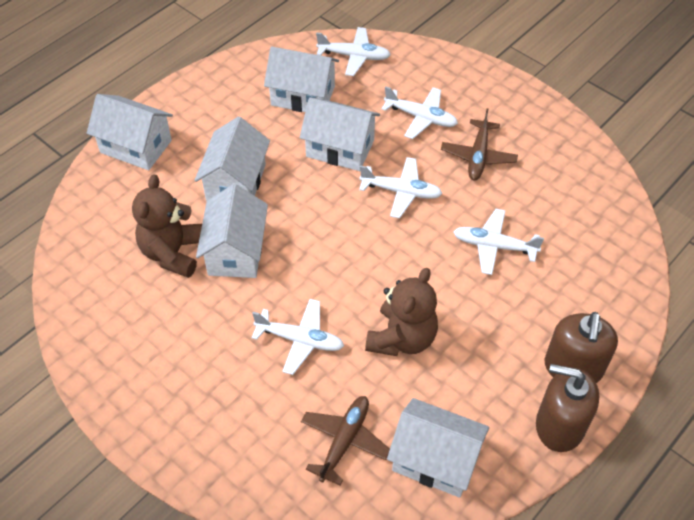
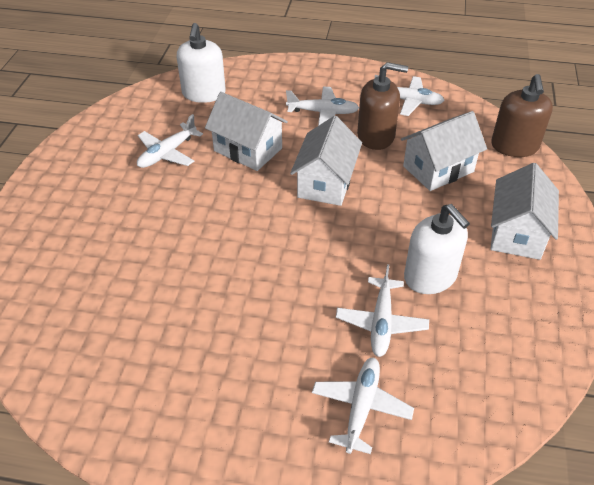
brown plane: [301,396,390,486] [441,108,518,180] = 2 -> none = 0
brown teddy bear: [132,174,202,278] [365,268,438,356] = 2 -> none = 0
white house: [87,94,173,170] [195,116,270,201] [196,184,268,278] [264,47,339,112] [300,97,380,171] [387,398,489,498] = 6 -> [205,92,288,171] [290,116,362,206] [401,111,487,191] [491,163,559,260] = 4
white soap dispenser: none = 0 -> [177,23,226,103] [404,204,470,294] = 2

